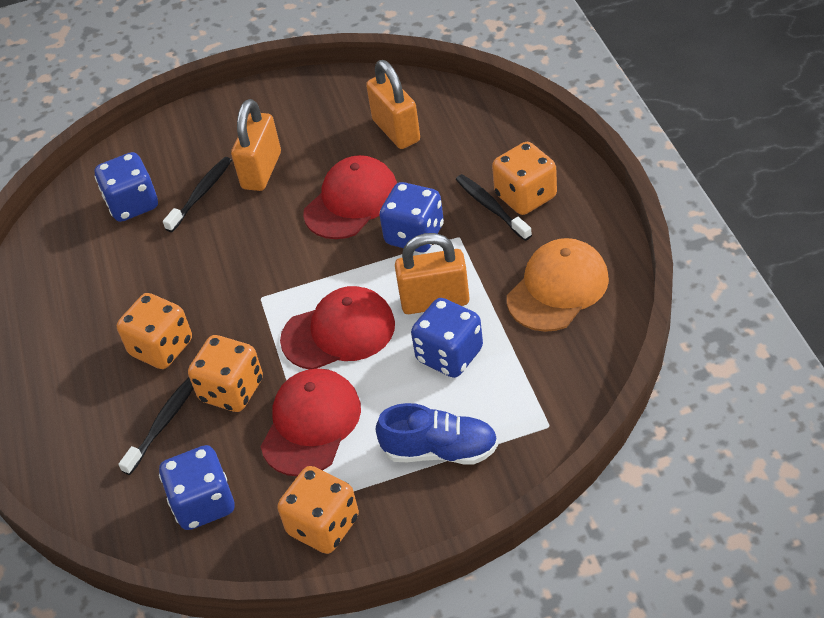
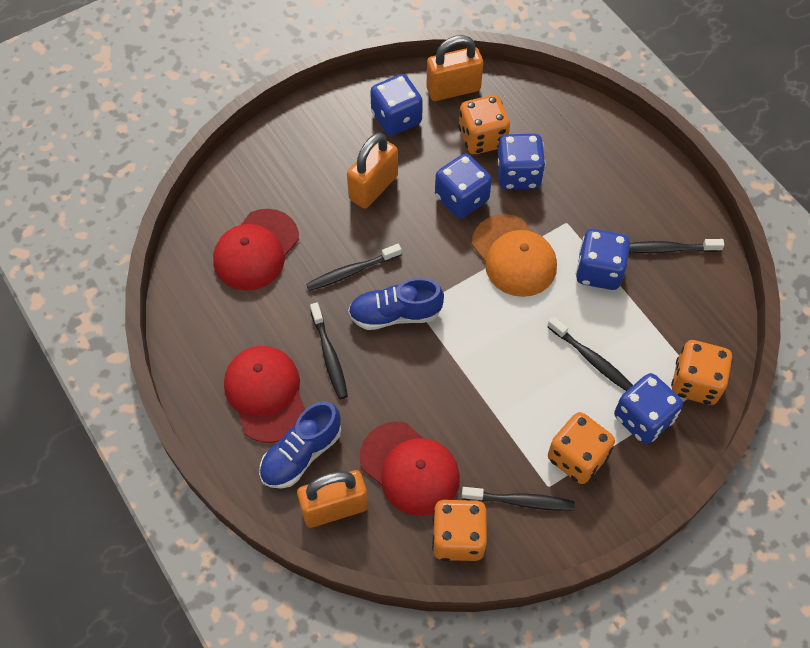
black toothbrush: [118,377,193,475] [163,157,232,232] [456,174,532,241] = 3 -> [306,244,402,291] [310,302,348,399] [462,487,575,511] [547,317,633,391] [629,239,724,253] = 5
blue dice: [94,152,158,222] [159,445,234,530] [379,182,444,253] [411,298,483,378] = 4 -> [370,74,423,136] [435,154,492,218] [497,134,546,189] [576,229,630,290] [614,373,683,444] = 5
blue shoe: [376,403,498,464] = 1 -> [259,401,341,489] [348,278,444,330] = 2

